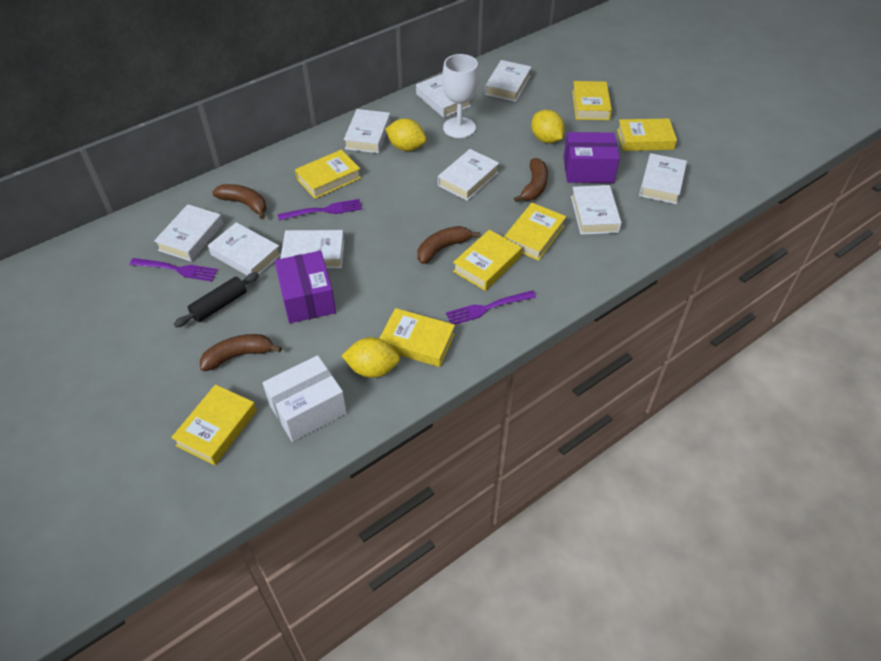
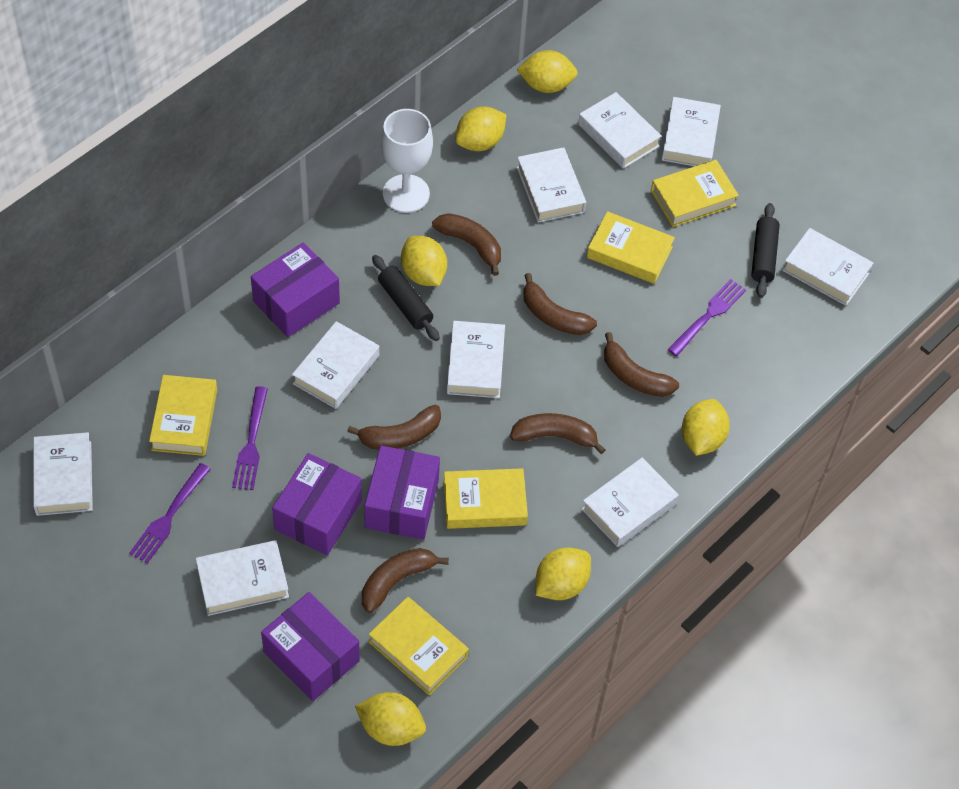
black rolling pin: [174,272,259,327] = 1 -> [372,255,440,341] [751,203,780,298] = 2
brown banana: [200,334,282,371] [212,184,266,219] [417,226,480,264] [514,158,548,202] = 4 -> [347,405,441,450] [362,548,449,613] [432,213,501,276] [510,413,606,454] [523,273,597,335] [604,332,679,397] = 6
purple box: [275,251,336,323] [564,132,620,183] = 2 -> [251,242,340,337] [261,592,360,701] [272,453,362,555] [364,445,440,540] = 4
white box: [263,355,347,442] = 1 -> none = 0
yellow book: [171,384,257,465] [295,150,361,199] [379,308,455,367] [453,230,522,291] [504,203,566,261] [572,81,612,120] [617,118,677,151] = 7 -> [149,375,217,456] [368,597,469,695] [443,468,528,529] [587,211,675,284] [651,160,739,227] = 5
yellow lemon: [342,337,400,378] [385,118,426,151] [531,110,565,143] = 3 -> [355,692,426,746] [401,236,447,286] [455,107,506,151] [517,50,578,93] [535,548,591,600] [682,399,730,456] = 6

